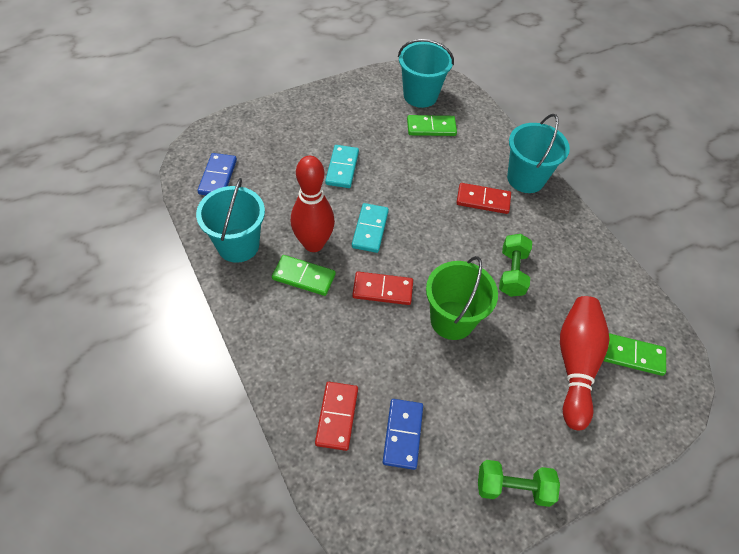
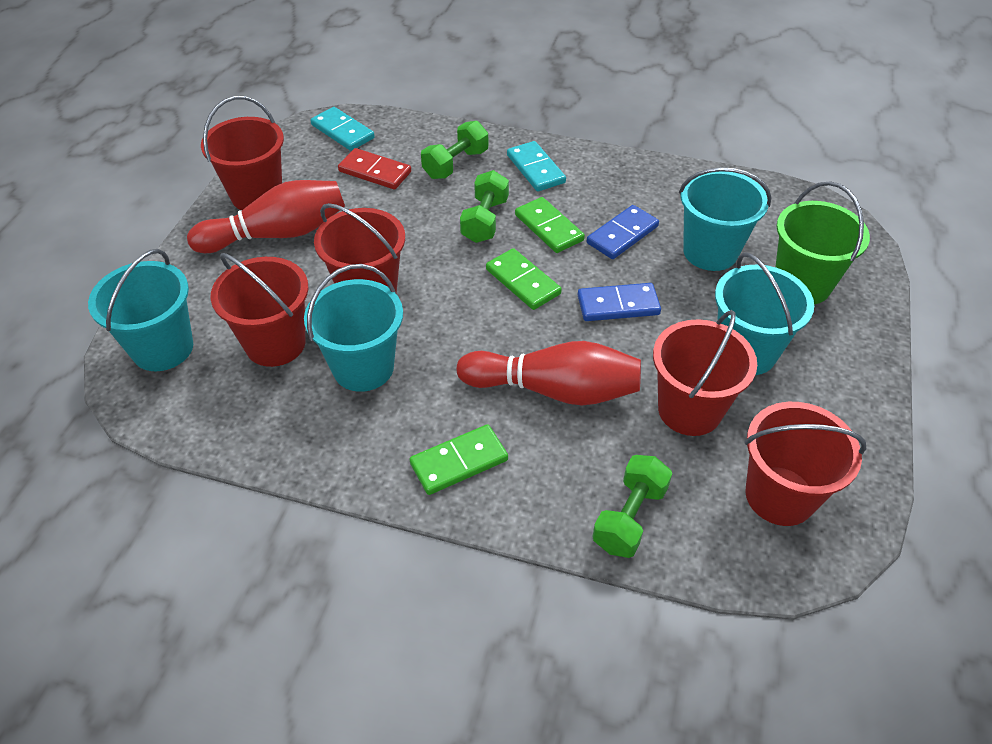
green dumbbell: [478,460,560,507] [499,234,532,297] = 2 -> [421,121,488,179] [460,170,509,243] [592,455,672,558] = 3
red bucket: none = 0 -> [201,96,284,210] [210,253,308,367] [314,203,405,293] [653,310,757,436] [745,402,866,526] = 5
red domino: [315,382,358,451] [352,272,413,305] [456,183,511,214] = 3 -> [338,148,411,190] = 1
turquoise bucket: [196,178,265,263] [398,39,454,108] [507,114,570,193] = 3 -> [88,249,193,371] [304,264,403,392] [679,167,772,271] [715,252,814,375] = 4

